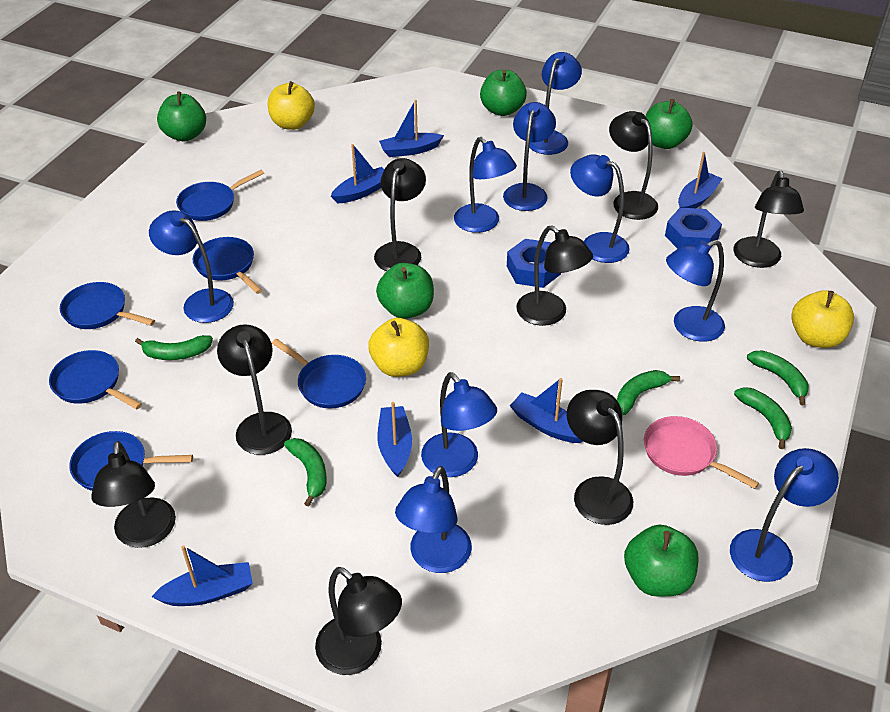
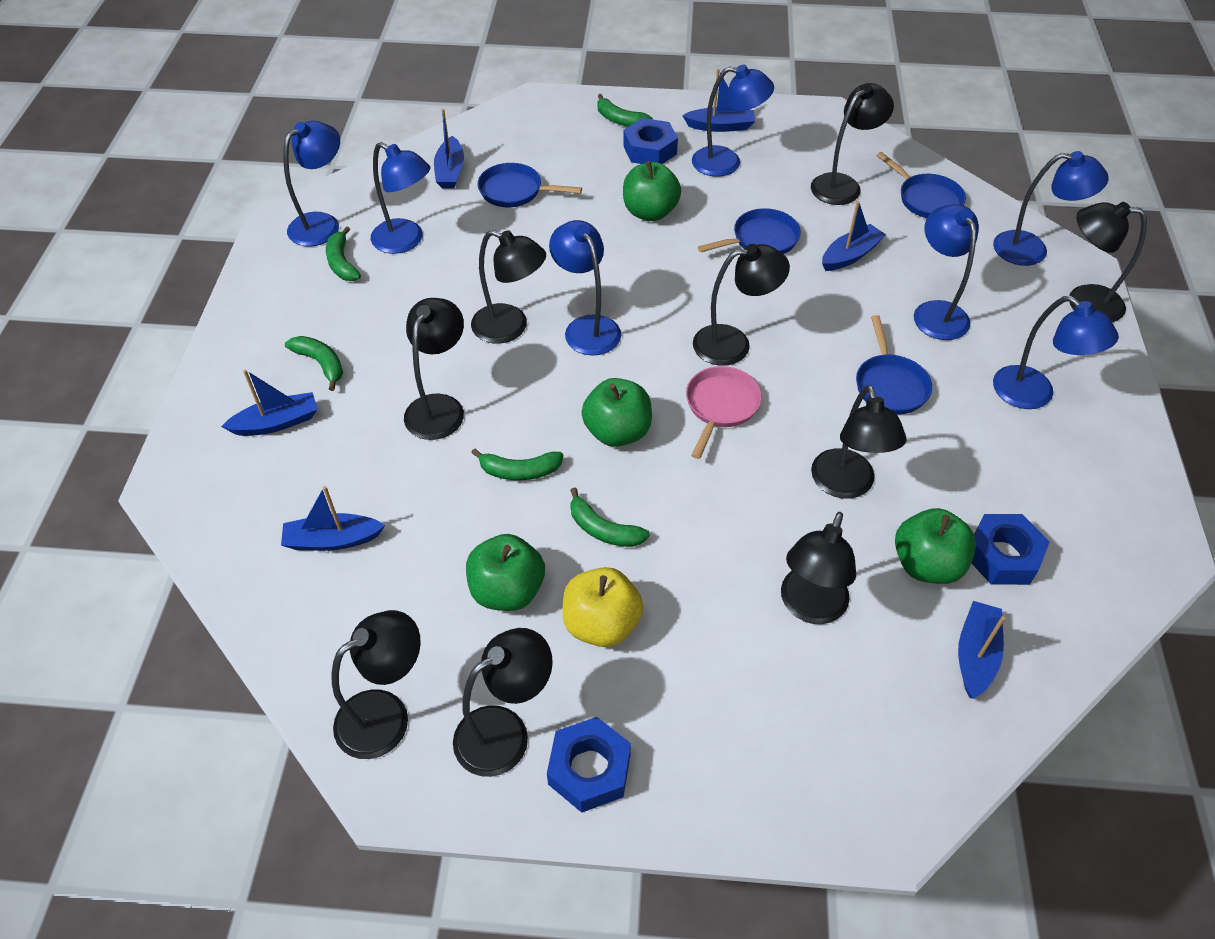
black lamp: [91,441,176,548] [217,324,292,455] [315,567,402,675] [374,158,426,271] [516,225,593,326] [567,390,633,525] [609,111,658,220] [733,171,804,268] = 8 -> [332,610,421,759] [404,298,464,440] [453,628,553,777] [471,230,546,344] [693,244,790,366] [781,512,856,624] [811,83,894,205] [811,385,907,499] [1069,202,1147,322] = 9
blue lamp: [149,210,234,323] [395,466,472,573] [421,372,497,477] [454,137,517,233] [503,102,556,211] [529,52,582,155] [570,154,630,263] [666,240,725,342] [730,448,839,582] = 9 -> [283,121,340,247] [371,142,430,254] [549,220,621,356] [692,65,774,177] [914,204,979,340] [993,151,1109,266] [993,296,1119,409] = 7
blue nut: [507,239,561,288] [665,208,722,249] = 2 -> [547,717,631,813] [623,118,678,164] [972,514,1050,585] = 3
blue pan: [49,350,142,410] [60,282,155,329] [69,431,193,491] [176,170,264,221] [193,237,262,294] [272,339,366,408] = 6 -> [478,163,582,207] [698,208,801,254] [856,315,932,414] [876,152,966,218] = 4
green apple: [157,92,206,141] [376,263,434,319] [480,70,527,116] [624,525,698,597] [645,99,693,149] = 5 -> [466,534,545,611] [581,378,652,447] [623,161,681,221] [895,508,976,584] = 4
yellow apple: [267,81,315,130] [368,318,429,377] [792,290,854,348] = 3 -> [562,567,643,647] = 1

